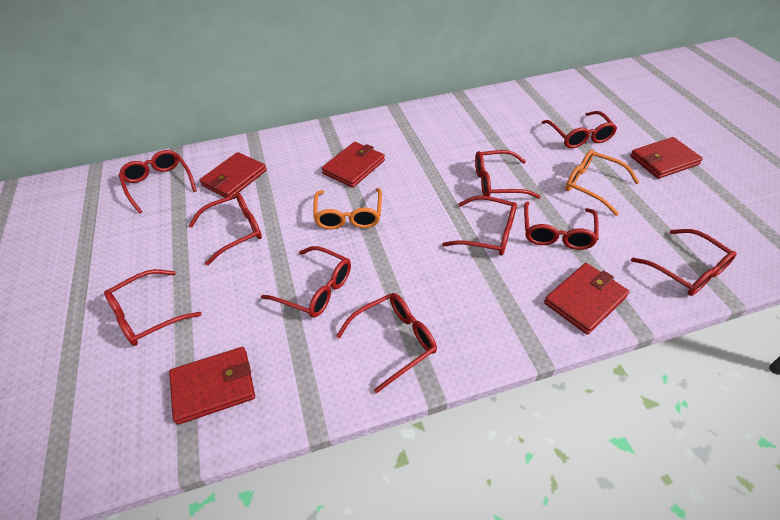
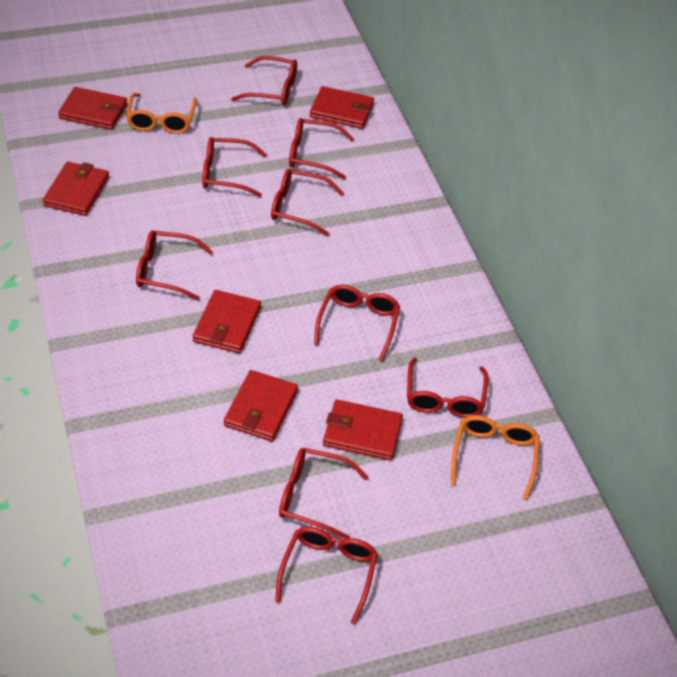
red glasses: [104,269,202,346] [119,150,197,213] [189,193,262,265] [261,246,351,318] [336,293,437,394] [442,196,517,255] [475,150,541,199] [524,202,599,250] [541,111,617,148] [631,229,737,296] = 10 -> [136,230,213,300] [202,137,267,197] [231,56,297,105] [271,169,344,236] [275,527,378,625] [279,448,369,539] [289,118,354,179] [314,285,400,361] [407,358,489,418] = 9
red wallet: [169,347,255,425] [199,152,267,198] [322,142,385,188] [544,263,629,335] [630,137,703,179] = 5 -> [43,162,109,216] [58,87,128,130] [193,290,261,353] [224,370,298,441] [310,86,374,129] [323,399,403,461] = 6

